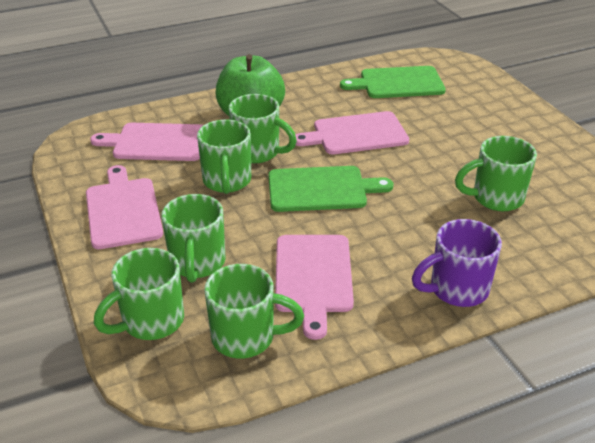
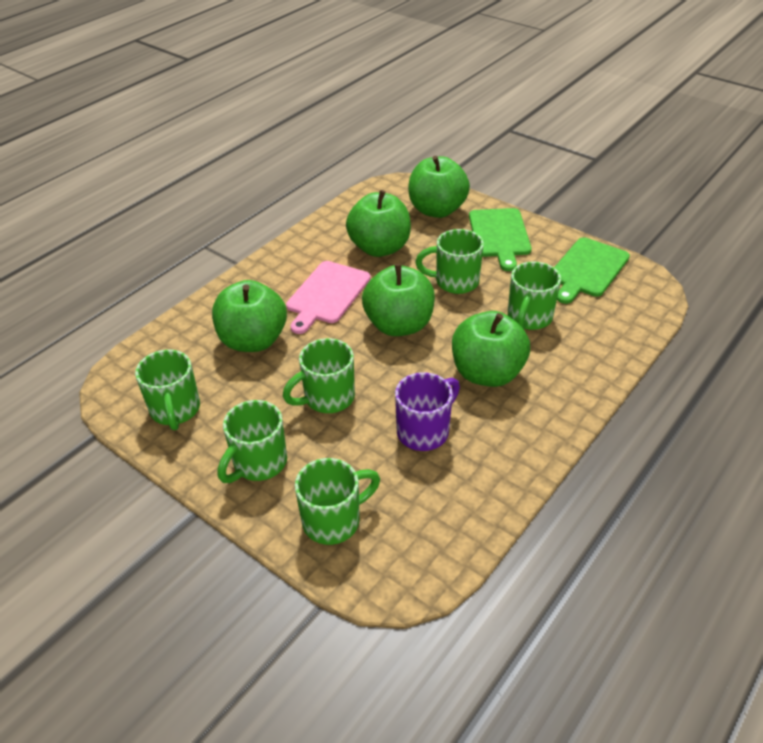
green apple: [216,54,285,116] = 1 -> [212,280,287,352] [346,190,411,257] [362,264,435,336] [408,156,470,218] [452,311,530,387] = 5
pink cutting board: [86,165,163,249] [90,123,203,161] [275,235,354,340] [295,111,409,154] = 4 -> [286,261,371,334] = 1

